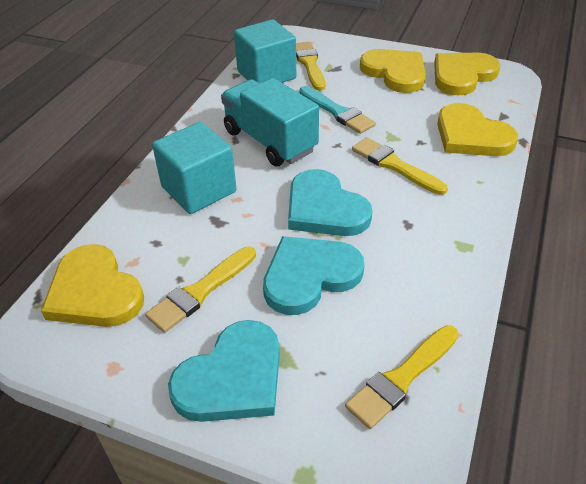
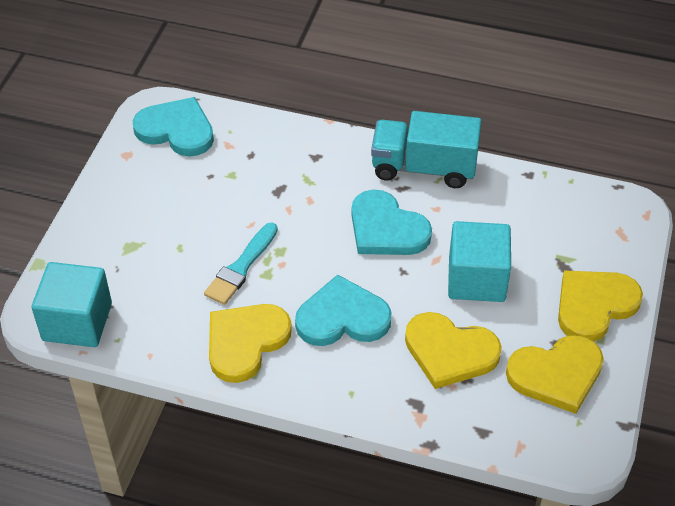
yellow brush: [145,247,256,333] [296,42,325,91] [345,325,459,429] [352,137,448,195] = 4 -> none = 0

